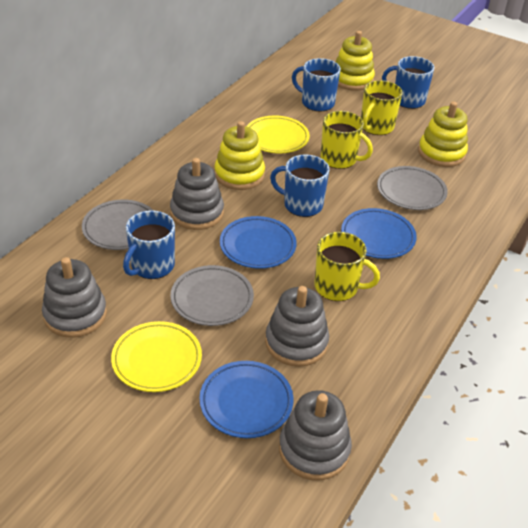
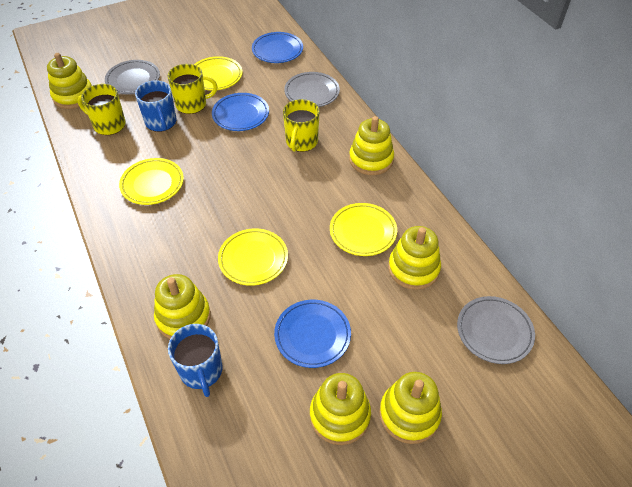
blue mug: [123,210,175,279] [270,155,329,217] [292,58,341,112] [382,56,434,109] = 4 -> [135,80,177,132] [168,324,223,397] = 2
grey stacking toy: [42,257,107,338] [170,158,224,230] [265,286,329,367] [279,390,352,480] = 4 -> none = 0
yellow plate: [111,321,202,392] [247,116,310,153] = 2 -> [119,158,184,205] [194,56,243,91] [218,228,288,286] [330,203,397,256] = 4
yellow stacking toy: [214,121,265,190] [336,31,375,91] [418,101,468,167] = 3 -> [47,53,92,109] [154,274,211,339] [310,373,371,445] [349,116,394,175] [379,372,442,444] [388,226,441,290] = 6

